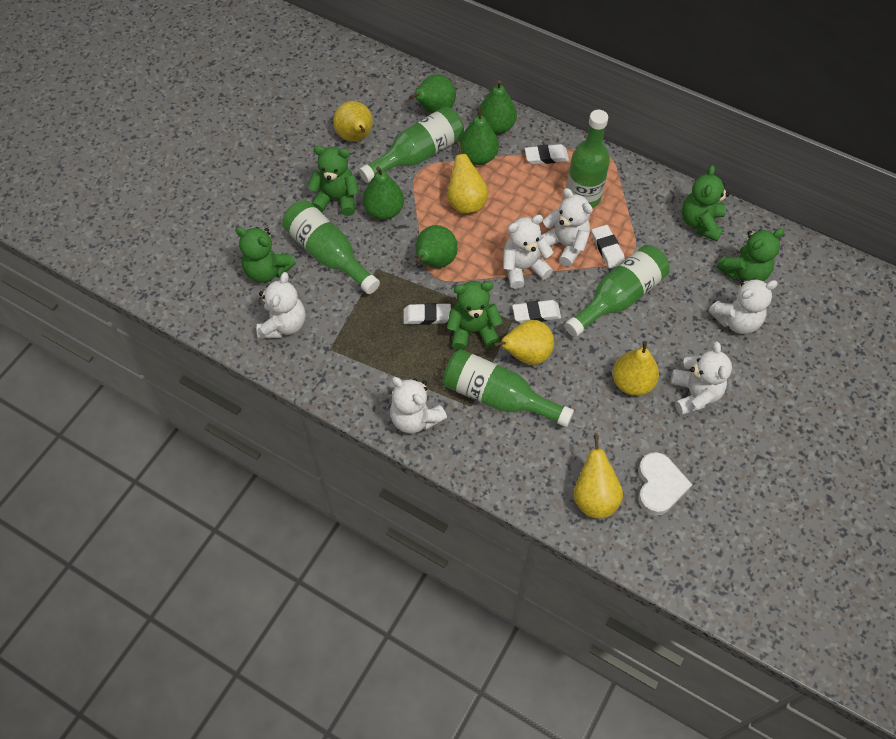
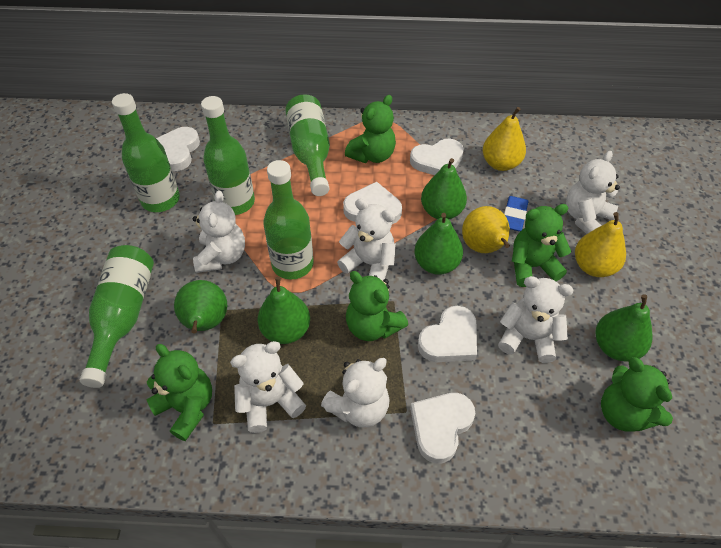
blue eraser: none = 0 -> [504,196,529,231] = 1
white eraser: [404,303,451,325] [512,300,561,323] [525,144,569,164] [592,225,625,268] = 4 -> none = 0
white heart: [638,452,692,516] = 1 -> [156,127,200,171] [343,182,402,224] [410,138,464,175] [410,393,475,463] [418,306,477,362] = 5
yellow pear: [333,101,373,142] [447,142,489,214] [493,320,554,365] [574,435,623,518] [612,341,659,396] = 5 -> [462,206,510,253] [482,107,526,171] [575,212,626,277] = 3

